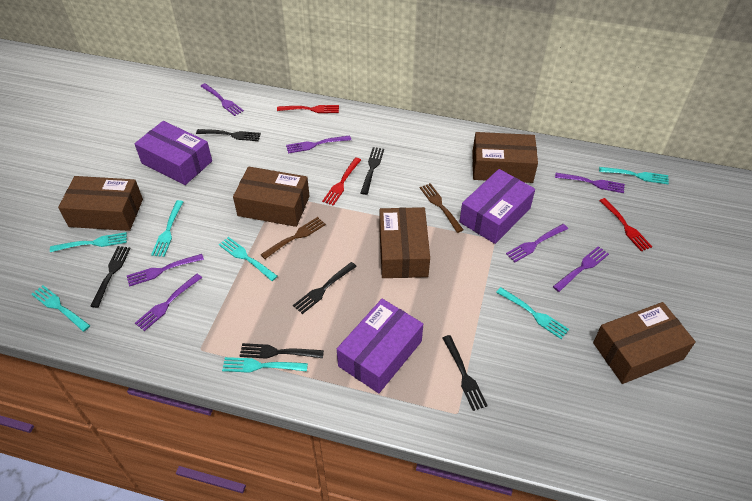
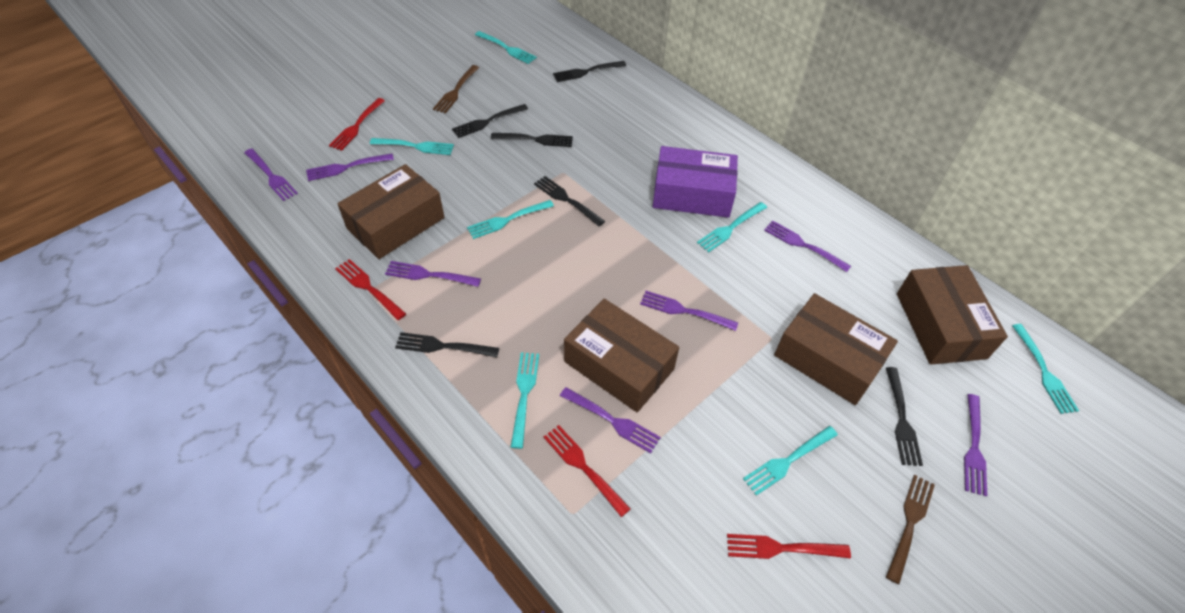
brown box: [58,176,143,231] [233,166,309,227] [379,207,430,278] [472,132,538,183] [593,302,696,384] = 5 -> [337,164,444,259] [564,299,679,412] [774,293,898,405] [897,265,1008,365] = 4
purple box: [134,121,212,185] [337,299,423,393] [459,169,535,244] = 3 -> [652,146,738,218] = 1
red fork: [277,105,339,113] [322,157,361,206] [599,198,652,251] = 3 -> [329,98,385,151] [335,259,406,320] [543,425,631,517] [727,534,851,559] = 4

